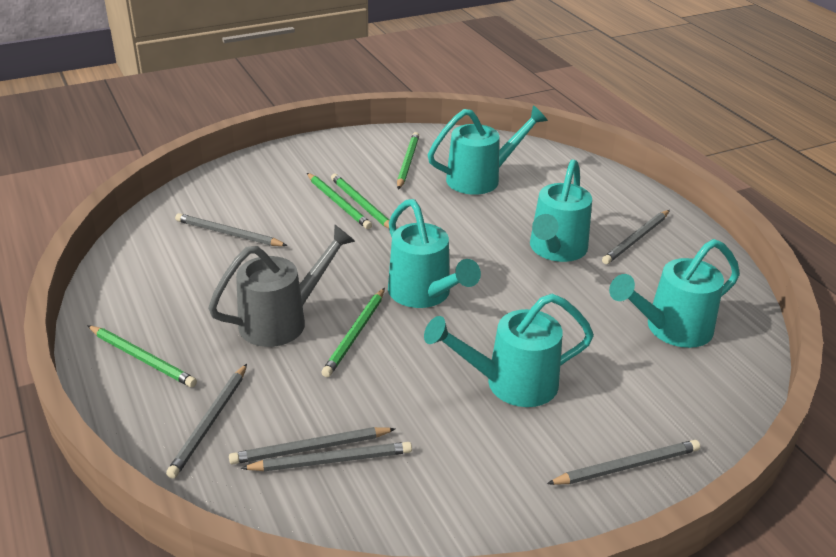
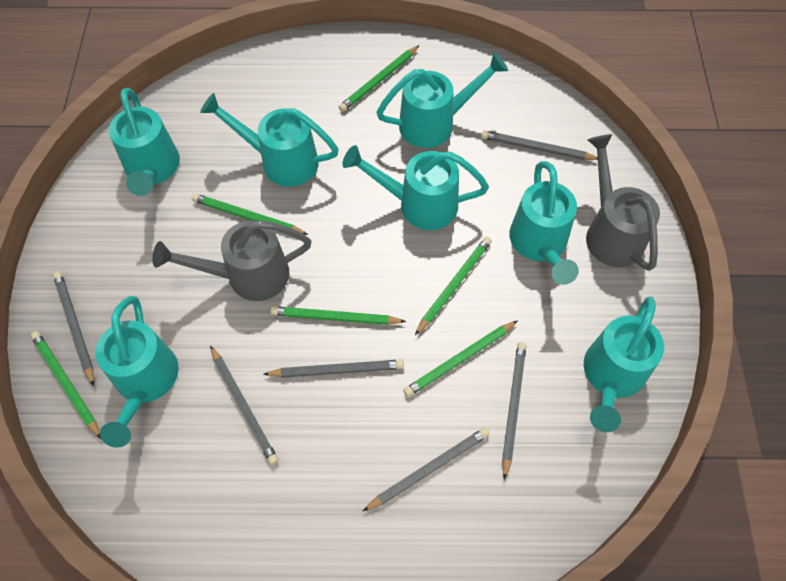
green pencil: [87,325,197,387] [307,173,372,229] [321,288,385,377] [331,174,390,229] [397,132,419,190] = 5 -> [31,331,101,439] [192,193,308,235] [270,306,406,325] [339,45,419,112] [403,320,518,397] [415,237,492,335] = 6
grey watering can: [208,225,355,347] = 1 -> [152,220,312,301] [586,134,660,271] = 2
turquoise watering can: [388,199,481,308] [424,294,594,407] [428,105,548,195] [530,159,592,262] [609,239,740,348] = 5 -> [95,296,179,448] [109,88,180,196] [200,93,339,187] [342,145,489,230] [376,52,508,148] [509,161,579,285] [584,296,664,432] = 7

